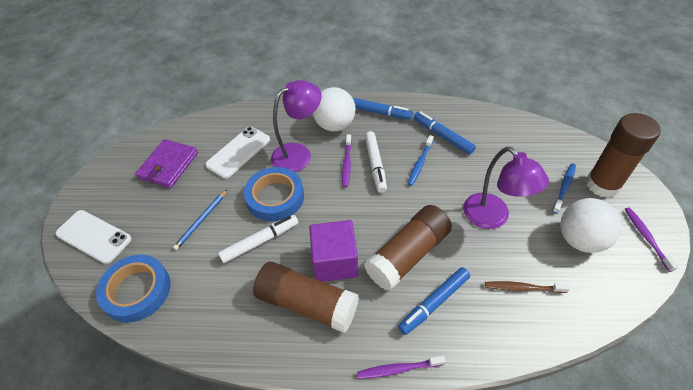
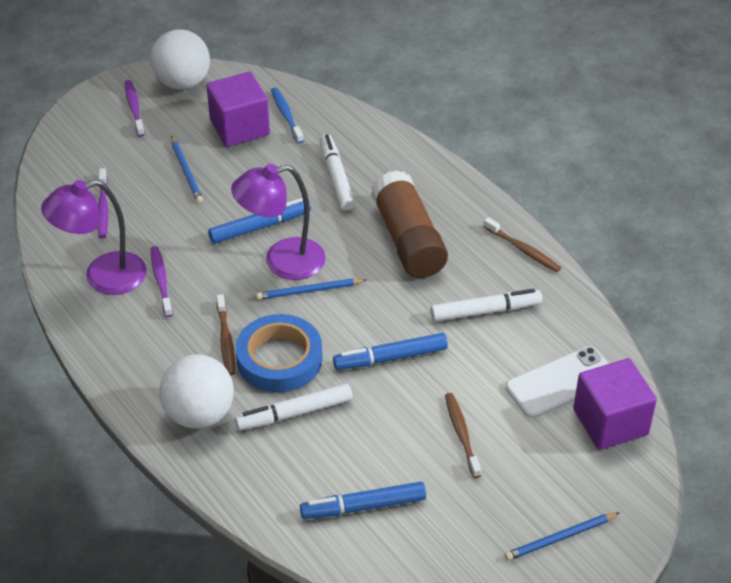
blue pencil: [173,190,227,250] = 1 -> [171,136,203,203] [256,279,366,300] [505,512,620,561] = 3
blue tape: [96,255,170,323] [244,167,304,221] = 2 -> [236,314,322,392] = 1
blue toothbrush: [407,135,434,186] [552,163,576,214] = 2 -> [271,87,304,144] = 1
brown glue stick: [253,262,359,333] [364,205,452,291] [586,113,661,198] = 3 -> [371,170,448,278] = 1
brown toothbrush: [485,281,570,293] = 1 -> [216,294,235,376] [445,393,481,478] [484,217,561,272] = 3
purple cube: [309,220,358,282] = 1 -> [206,72,270,147] [573,358,657,450] = 2
purple wallet: [135,139,198,188] = 1 -> none = 0
white marker: [218,215,298,263] [365,131,387,193] = 2 -> [235,384,353,430] [319,134,355,211] [430,289,542,322] = 3
white phone: [55,210,132,264] [205,127,270,179] = 2 -> [506,346,609,418] = 1

